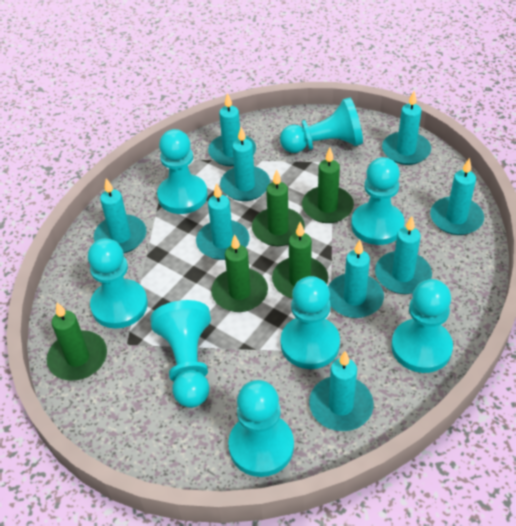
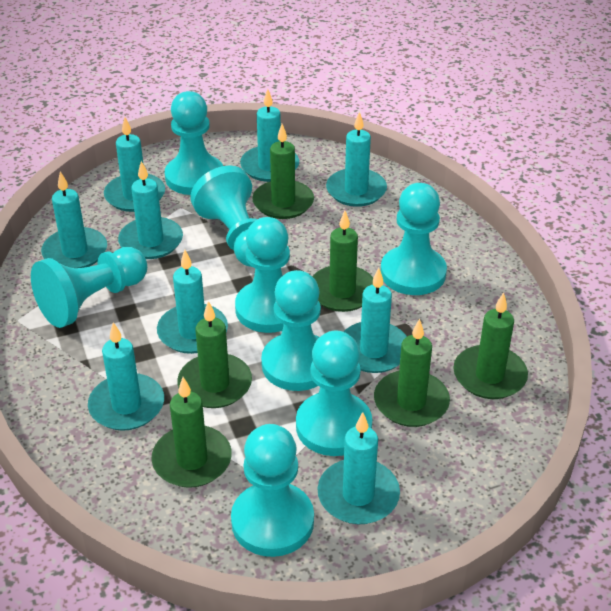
green candle: [47,302,107,381] [211,234,268,312] [252,170,305,246] [272,222,328,299] [302,148,354,223] = 5 -> [152,377,232,488] [177,301,252,408] [252,124,314,219] [312,211,373,312] [374,318,450,427] [453,292,528,399] = 6

